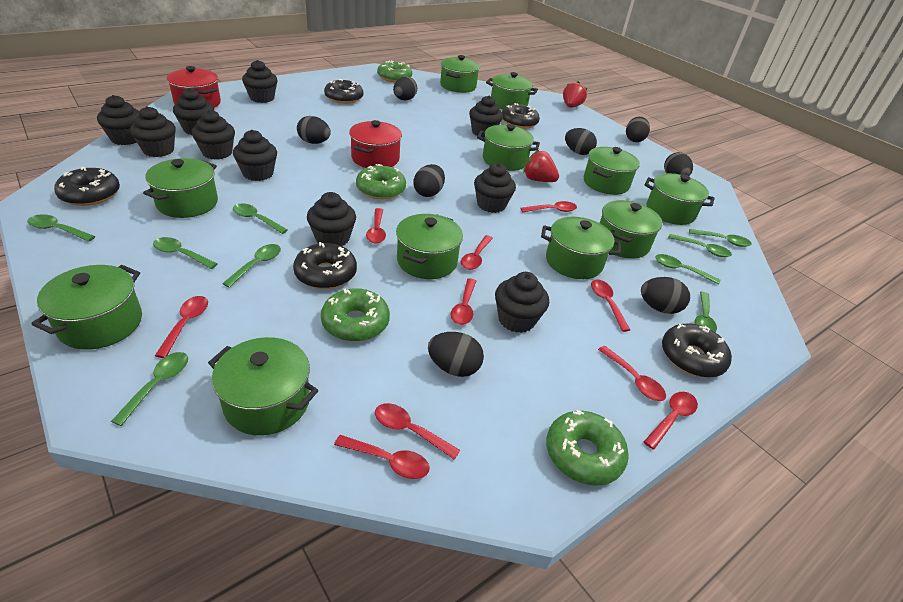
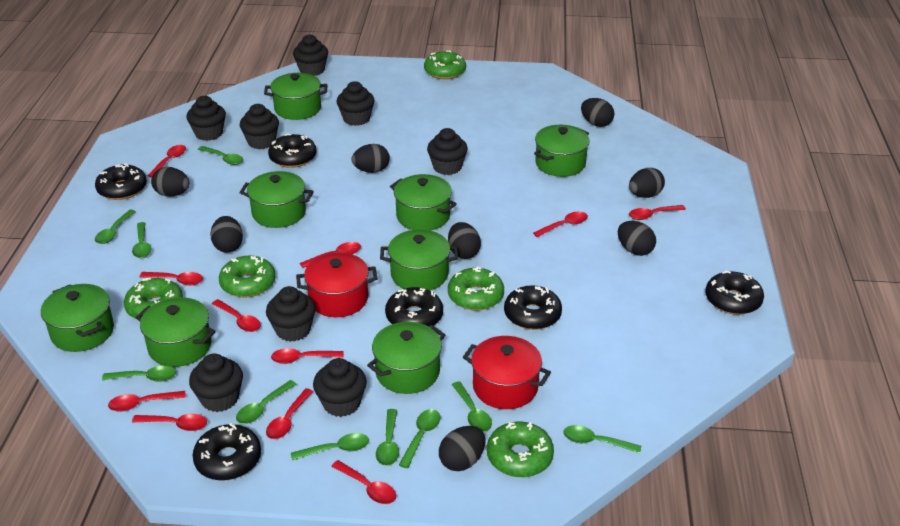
black cupcake: [97,95,139,145] [130,106,176,157] [173,88,214,135] [191,110,235,159] [233,130,277,181] [242,60,277,103] [307,192,356,246] [469,95,503,138] [474,163,516,213] [495,272,549,333] = 10 -> [186,96,226,141] [189,354,243,412] [240,104,279,149] [266,286,316,342] [293,34,328,76] [313,358,367,417] [337,81,375,126] [427,128,468,175] = 8
black donut: [54,167,120,206] [293,242,357,289] [324,79,363,104] [502,103,540,129] [662,323,732,378] = 5 -> [95,163,147,200] [192,423,261,481] [268,133,316,168] [385,287,443,326] [504,285,562,330] [705,270,764,315] = 6
green donut: [321,288,390,341] [356,164,406,199] [377,61,412,83] [546,410,629,486] = 4 -> [124,278,183,319] [219,256,275,298] [424,50,466,79] [448,266,504,311] [487,422,554,477] = 5
green pot: [32,265,142,350] [143,158,218,218] [208,337,319,436] [396,214,463,279] [440,55,480,93] [477,124,540,171] [486,72,538,109] [541,217,621,279] [584,147,640,195] [600,200,662,258] [645,173,715,225] = 11 -> [41,284,114,352] [136,297,216,367] [240,171,314,228] [264,73,328,120] [367,322,445,394] [380,229,458,290] [390,174,457,231] [534,125,590,177] = 8
green spoon: [27,214,95,242] [111,352,188,426] [153,237,217,269] [222,244,281,288] [233,203,288,234] [655,254,720,285] [668,234,732,257] [689,229,752,247] [695,292,717,332] = 9 -> [95,210,136,244] [102,366,176,382] [132,222,152,258] [198,146,243,165] [236,380,297,424] [291,433,369,460] [376,409,399,466] [399,409,440,468] [452,381,492,432] [563,425,641,453] = 10
red spoon: [155,296,208,358] [334,435,430,479] [366,208,386,244] [375,403,460,460] [450,278,476,325] [461,235,493,270] [520,201,577,213] [591,279,630,332] [598,346,666,401] [644,392,698,450] = 10 -> [108,391,186,412] [132,414,207,431] [140,272,203,285] [147,145,186,178] [212,299,261,332] [266,388,314,439] [271,348,344,364] [300,242,361,268] [331,460,396,504] [533,212,588,237] [629,205,686,220] = 11
red strawberry: [524,150,559,182] [563,81,587,108] = 2 -> none = 0

